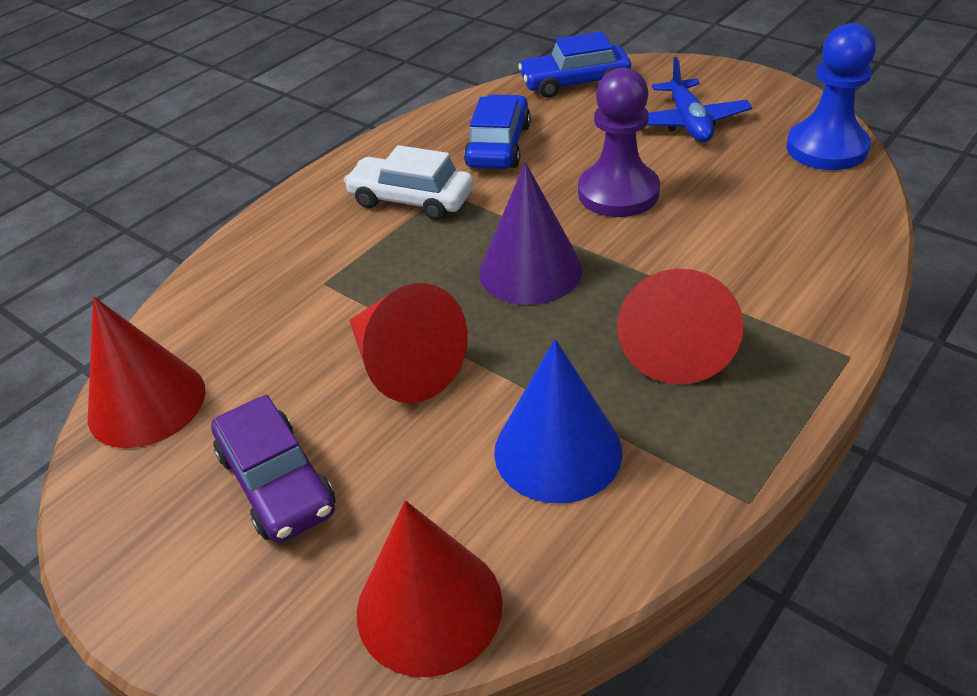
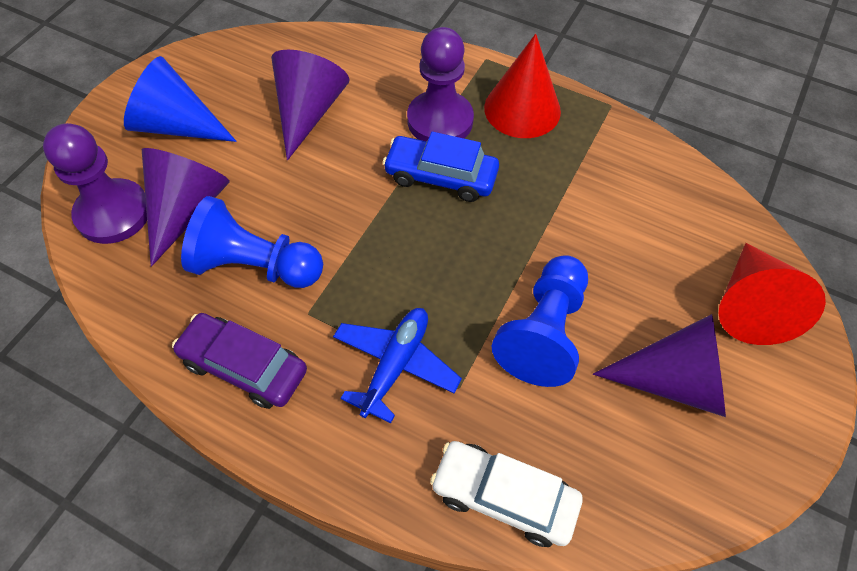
blue car: [464,95,531,169] [518,32,631,98] = 2 -> [382,132,499,202] = 1
blue pawn: [786,23,876,170] = 1 -> [181,196,323,288] [492,255,588,387] = 2
purple cone: [479,162,582,305] = 1 -> [142,148,230,267] [271,50,349,161] [593,314,726,417] = 3
purple pawn: [578,68,660,217] = 1 -> [43,123,147,244] [407,27,474,142] = 2
red cone: [88,297,205,448] [349,283,468,403] [357,500,503,677] [617,269,744,384] = 4 -> [484,34,561,138] [718,243,826,345] = 2

